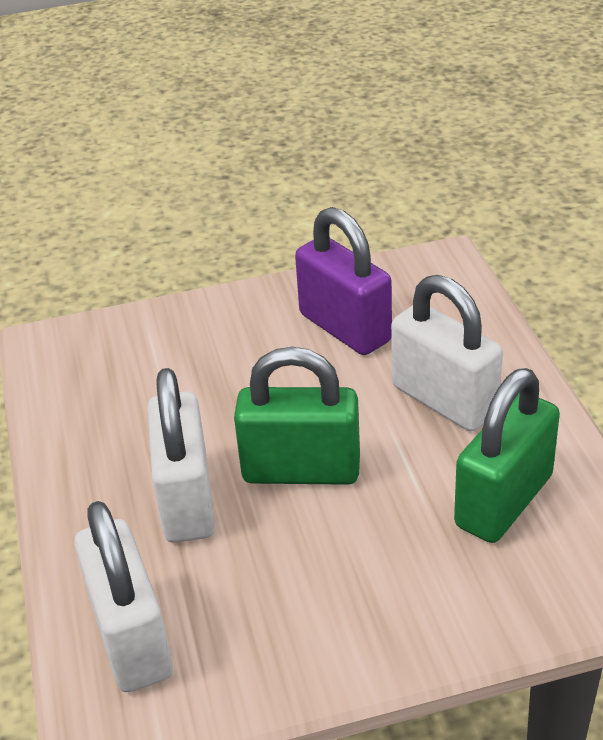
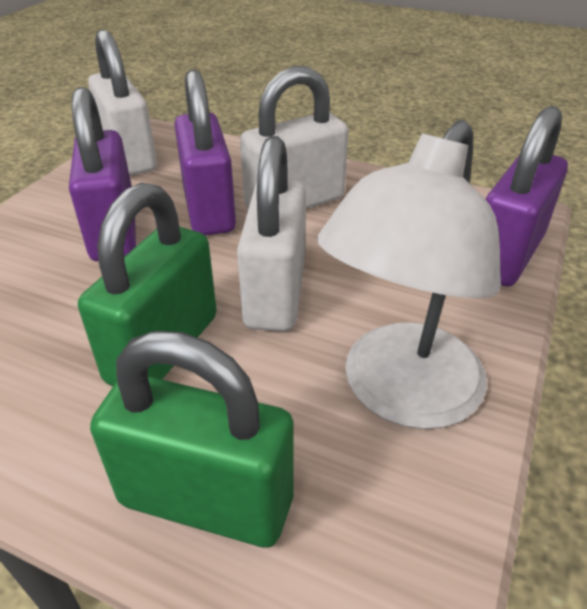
purple padlock: [295,207,392,355] = 1 -> [69,87,136,261] [175,70,236,236] [485,106,568,287] = 3
white lamp: none = 0 -> [317,120,501,429] = 1

